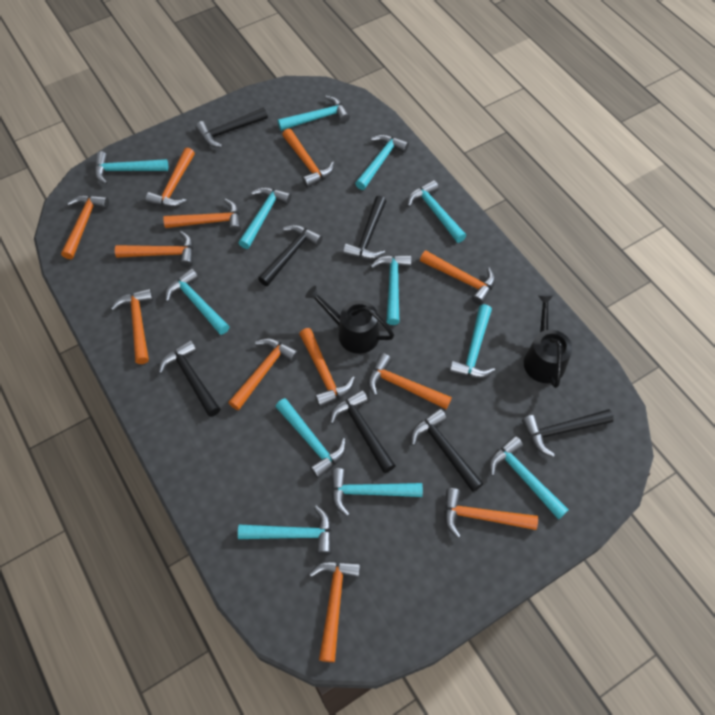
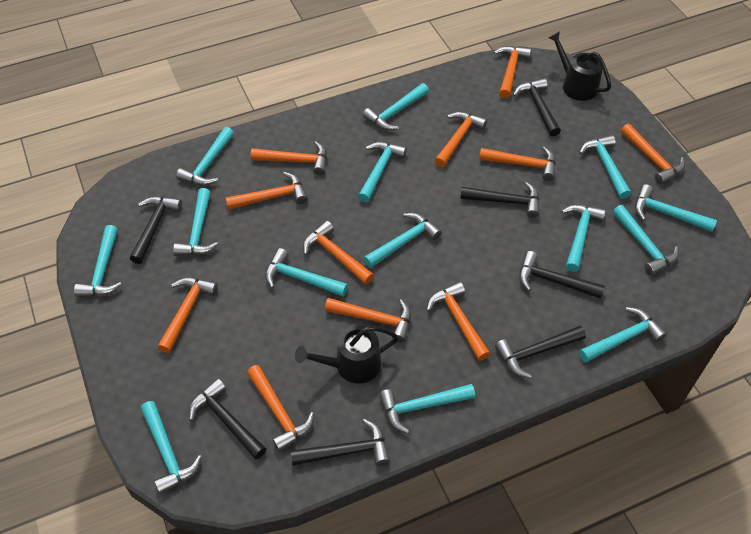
orange hammer: [61,195,109,259] [111,288,153,364] [115,231,194,267] [146,147,195,207] [163,199,241,233] [228,338,299,410] [282,129,334,188] [299,328,355,407] [309,560,360,662] [368,353,452,409] [420,250,495,305] [444,488,538,538] = 12 -> [157,278,218,353] [225,172,308,210] [247,365,314,452] [251,141,327,175] [303,221,374,285] [325,298,411,343] [427,282,490,361] [434,111,487,167] [479,146,556,181] [494,46,531,98] [621,124,685,184] = 11
turquoise hammer: [95,151,168,184] [165,268,230,335] [238,505,332,555] [239,187,291,249] [276,398,346,478] [278,96,350,131] [332,468,423,516] [355,134,409,190] [370,255,412,325] [407,180,466,243] [449,304,496,378] [489,436,569,520] = 12 -> [74,225,122,297] [141,401,202,494] [173,188,219,256] [176,127,234,186] [265,248,348,297] [358,142,407,202] [363,83,429,130] [364,213,442,268] [379,384,475,434] [561,204,606,272] [579,135,631,199] [579,307,667,363] [613,205,679,275] [635,184,717,232] = 14

